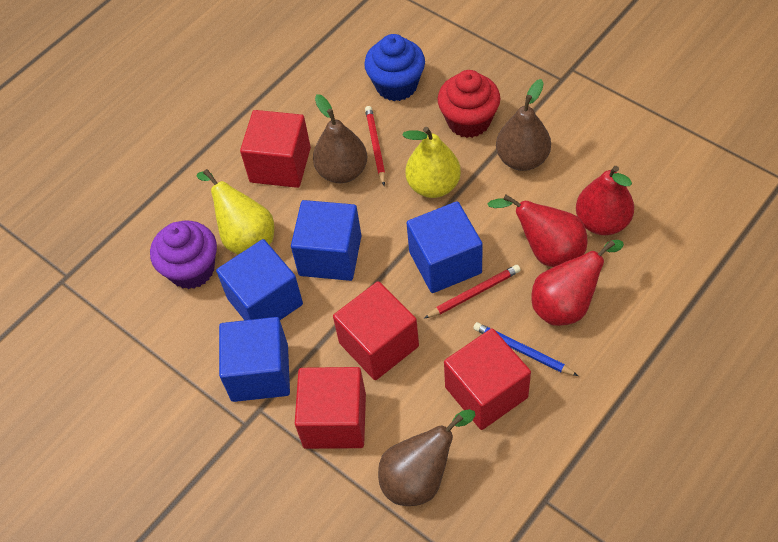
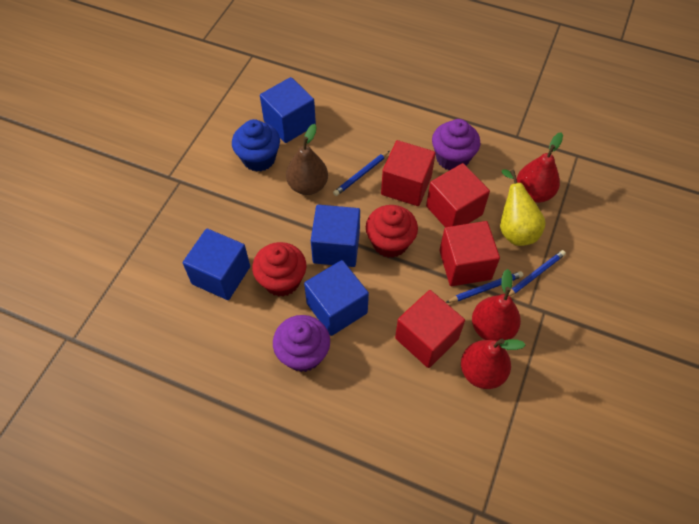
blue pencil: [473,322,578,376] = 1 -> [333,151,390,196] [446,271,523,303] [509,250,566,296] = 3
brown pear: [313,94,367,183] [378,409,475,506] [496,79,551,171] = 3 -> [286,124,328,195] = 1
purple cupcake: [150,221,217,289] = 1 -> [273,315,330,372] [432,119,480,171] = 2
red cupcake: [437,70,500,138] = 1 -> [252,242,306,297] [366,205,418,258] = 2
red pencil: [365,106,386,186] [424,265,521,319] = 2 -> none = 0
yellow pear: [196,169,274,255] [402,127,461,198] = 2 -> [500,169,546,246] = 1

